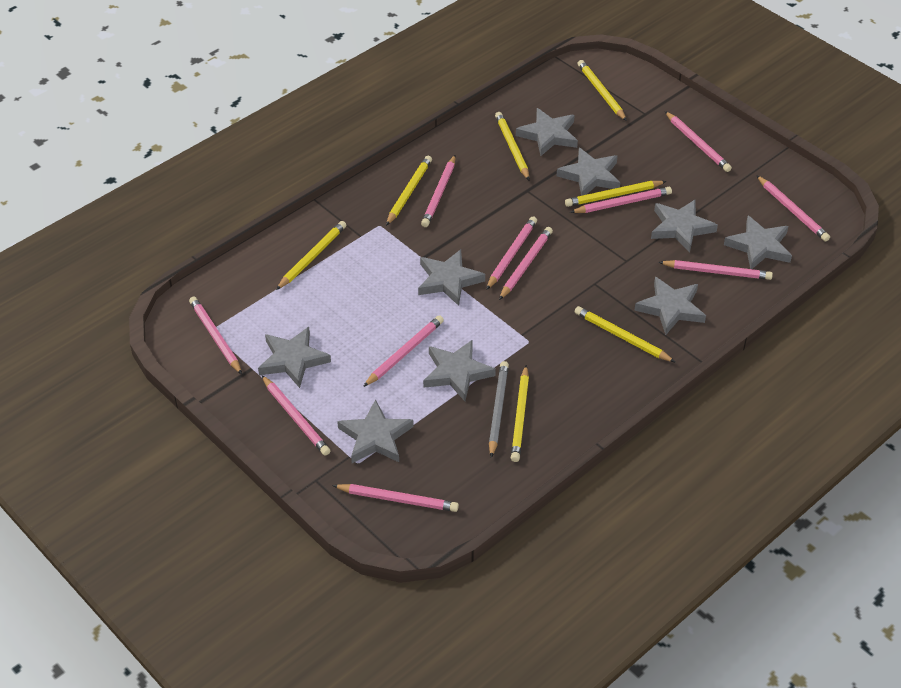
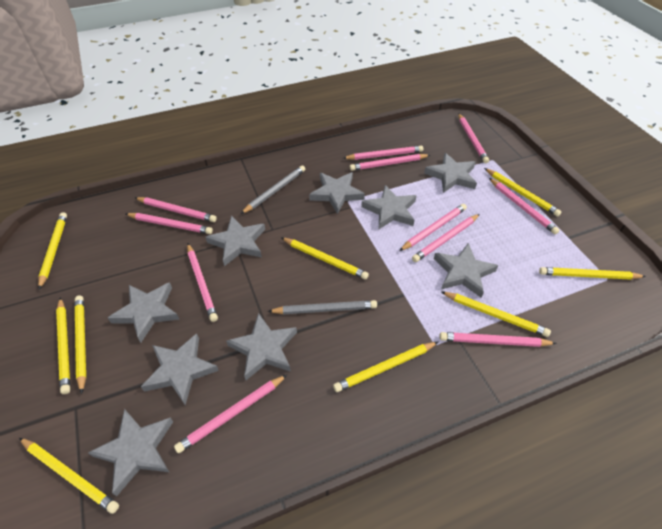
grey pencil: [489,361,509,458] = 1 -> [241,165,305,214] [268,300,377,314] = 2
yellow pencil: [276,221,346,290] [386,156,432,226] [495,112,529,180] [511,365,529,462] [565,181,667,207] [575,306,675,362] [578,60,627,121] = 7 -> [19,438,119,514] [38,212,67,290] [56,297,70,394] [75,295,86,394] [281,237,369,280] [333,342,438,392] [440,291,551,337] [484,168,561,217] [539,267,646,280] = 9

